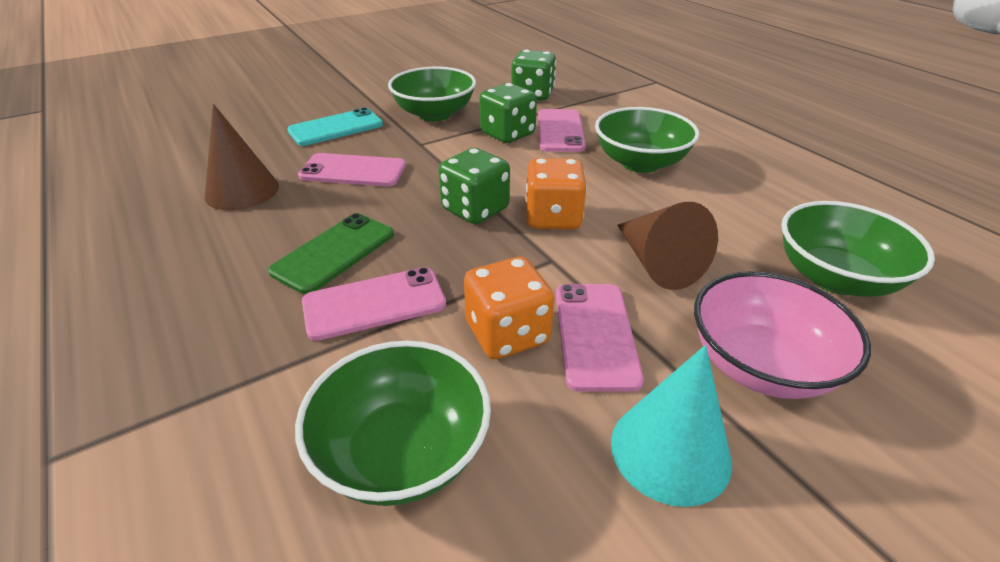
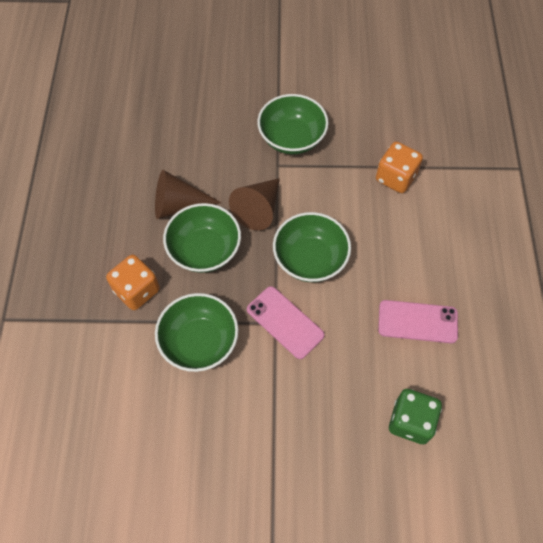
green dice: [439,148,510,224] [480,83,537,143] [511,50,556,100] = 3 -> [389,389,442,444] = 1
green phone: [268,213,394,294] = 1 -> none = 0
pink bowl: [694,271,871,399] = 1 -> none = 0
pink phone: [298,153,406,187] [302,267,446,341] [538,109,586,152] [555,284,644,392] = 4 -> [247,286,325,359] [378,300,458,343] = 2
turquoise cone: [611,345,732,507] = 1 -> none = 0
turquoise phone: [287,108,383,146] = 1 -> none = 0

